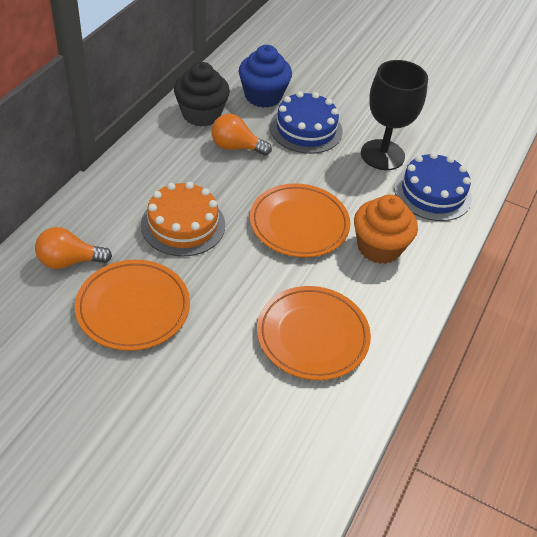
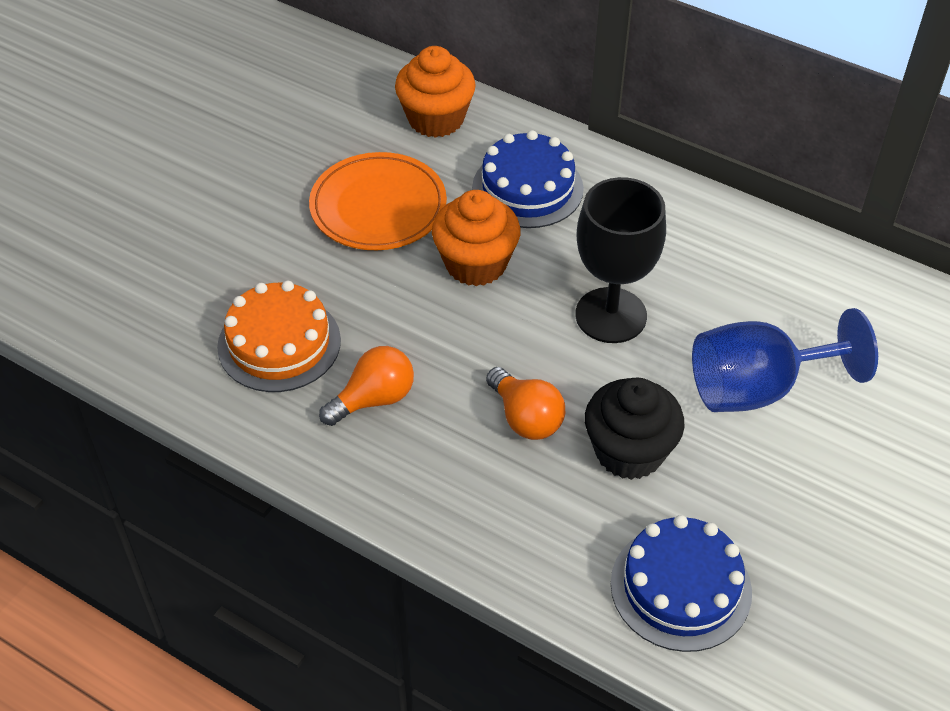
blue cupcake: [239,45,292,108] = 1 -> none = 0
blue goblet: none = 0 -> [692,308,878,412] = 1
orange cupcake: [354,194,418,264] = 1 -> [395,46,476,138] [432,190,521,286] = 2
orange plate: [75,260,190,351] [250,183,350,258] [257,286,371,380] = 3 -> [309,152,447,250] = 1

